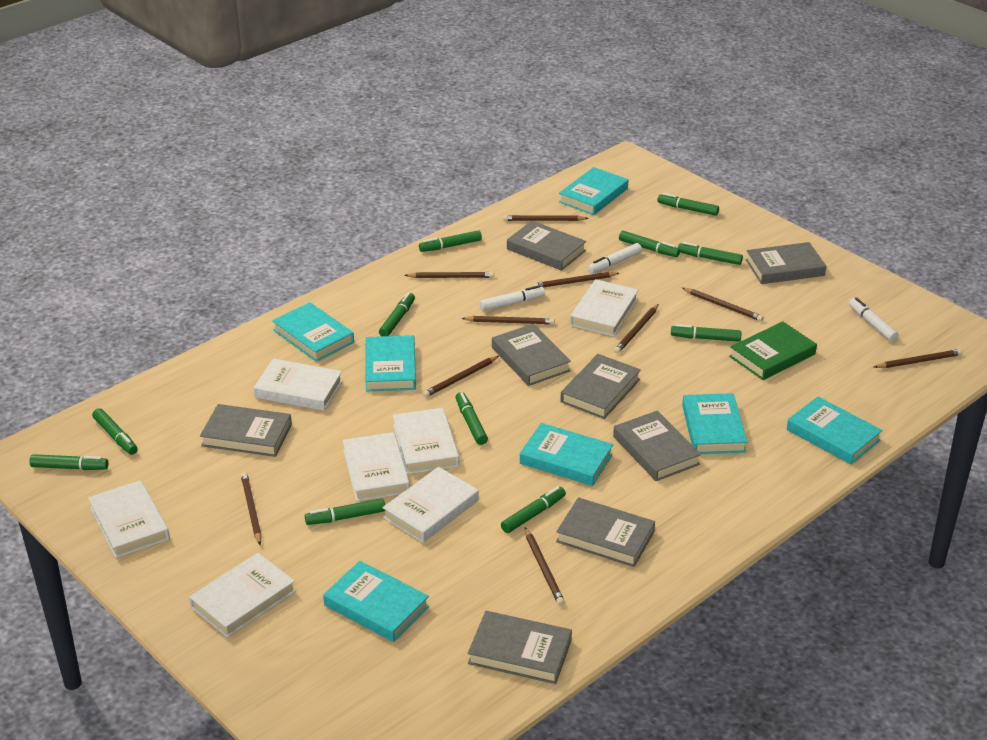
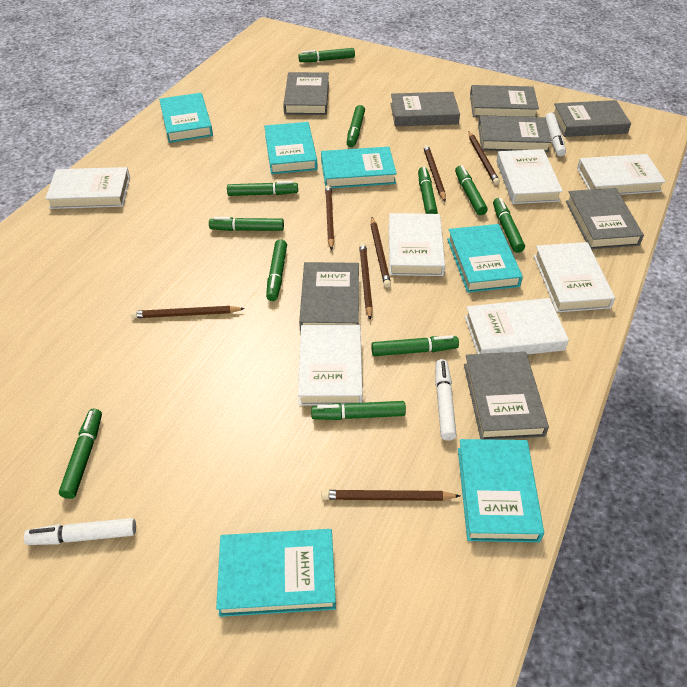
brown pencil: [241,472,262,545] [404,272,494,278] [423,356,499,398] [461,316,555,325] [503,215,589,221] [525,527,565,606] [533,272,619,287] [614,304,659,354] [682,288,763,321] [874,349,962,368] = 10 -> [131,306,245,318] [321,490,460,501] [325,185,334,250] [359,243,373,320] [371,217,391,288] [423,145,446,201] [468,131,500,185] = 7
green book: [729,321,817,380] = 1 -> none = 0
turquoise book: [272,302,354,362] [323,561,429,642] [365,335,416,392] [520,423,613,486] [559,167,628,215] [682,393,747,454] [787,397,882,464] = 7 -> [159,93,213,143] [216,529,336,617] [264,122,318,174] [321,147,397,188] [447,224,523,293] [458,439,544,542] = 6

